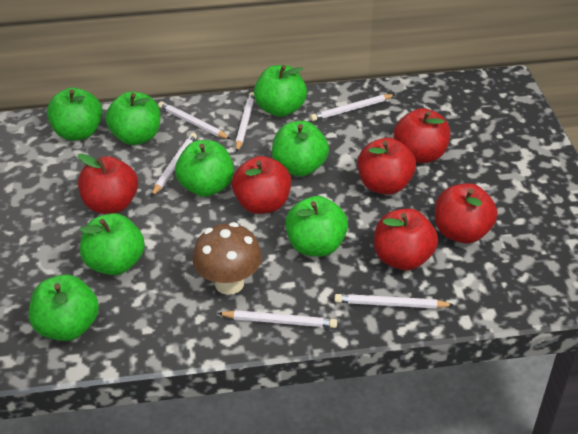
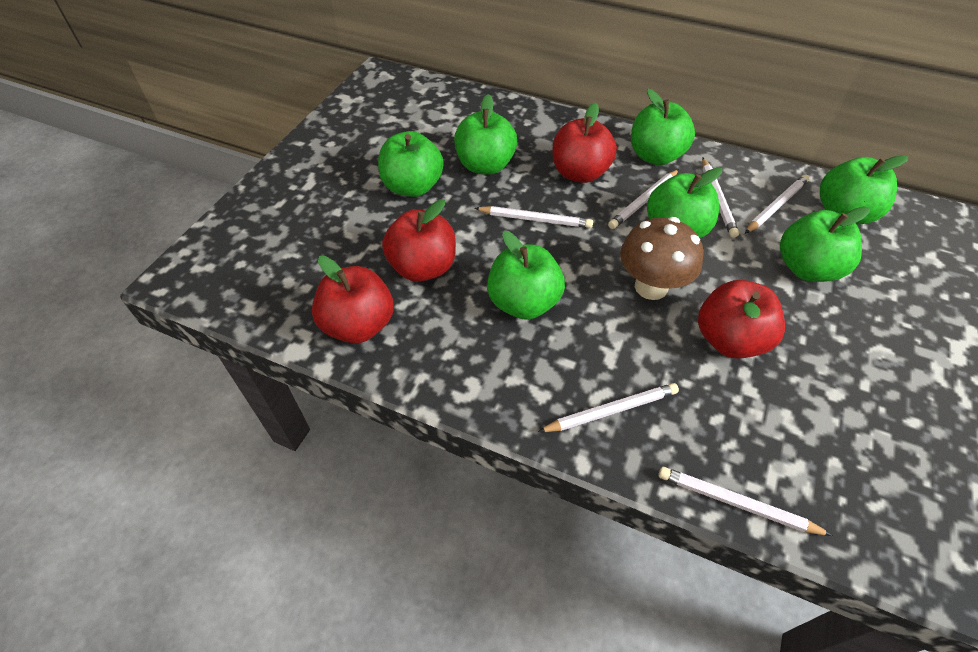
green apple: [29,274,99,341] [47,87,103,141] [80,213,145,275] [106,92,161,145] [175,140,234,197] [254,65,307,117] [272,121,329,176] [285,196,348,257] = 8 -> [378,131,444,197] [454,94,517,175] [487,231,565,320] [631,89,695,165] [647,167,722,238] [780,206,870,282] [820,155,909,224] = 7
red apple: [78,153,138,214] [232,156,291,214] [358,138,416,195] [374,209,438,270] [394,108,450,163] [435,183,497,244] = 6 -> [312,256,394,343] [382,199,456,282] [553,102,617,183] [698,280,785,359] = 4

